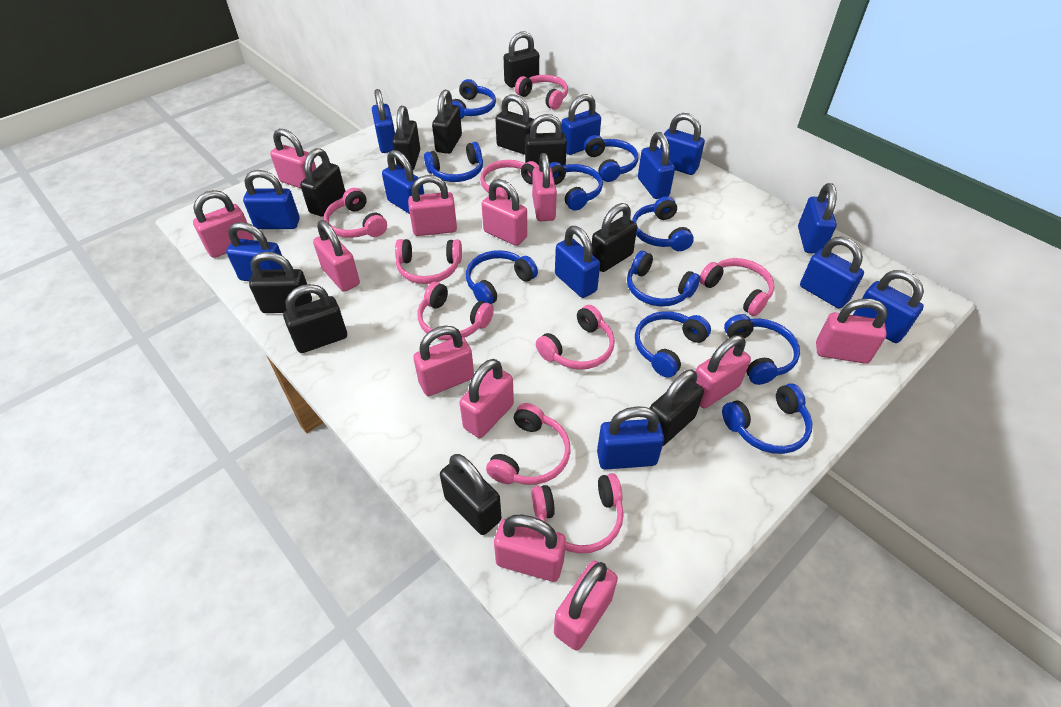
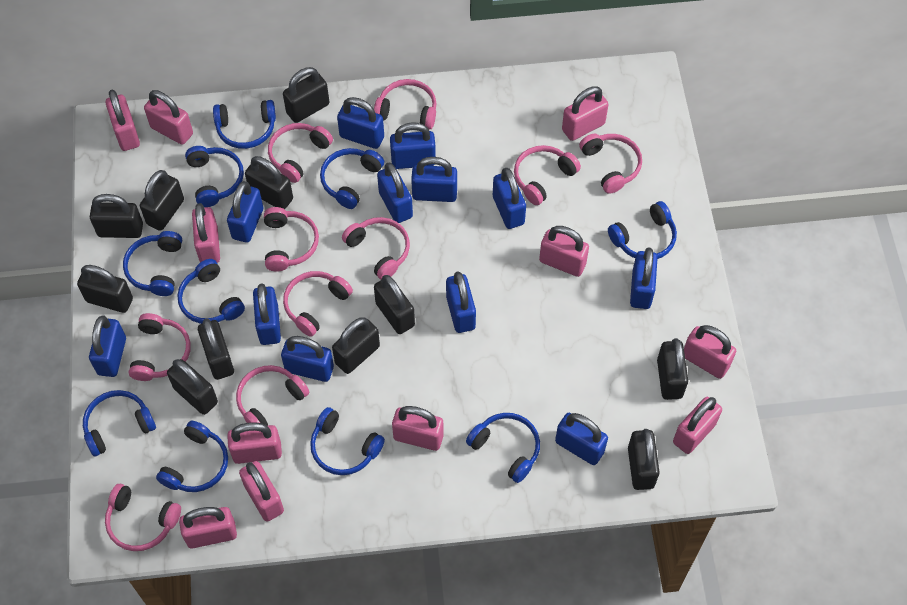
pink headphones: [324,188,387,238] [395,239,462,284] [417,282,494,340] [480,160,539,200] [486,403,571,485] [515,75,568,110] [532,473,624,554] [536,305,615,370] [700,258,774,316] = 9 -> [105,484,181,551] [129,313,191,381] [236,365,309,426] [264,207,319,272] [268,123,333,183] [283,271,353,337] [342,217,410,280] [374,79,437,130] [514,145,581,205] [579,133,642,194] = 10
pink padlock: [193,190,254,258] [270,129,316,188] [313,220,360,292] [408,175,457,236] [413,326,474,396] [459,359,514,438] [482,179,527,246] [494,515,566,582] [532,153,557,221] [554,561,618,650] [695,335,751,408] [816,299,888,364] = 12 -> [106,90,140,151] [144,90,193,145] [179,507,237,548] [192,203,220,263] [227,422,282,464] [239,461,284,522] [392,406,444,451] [539,226,589,277] [562,86,609,141] [673,397,722,454] [684,325,736,379] = 11

